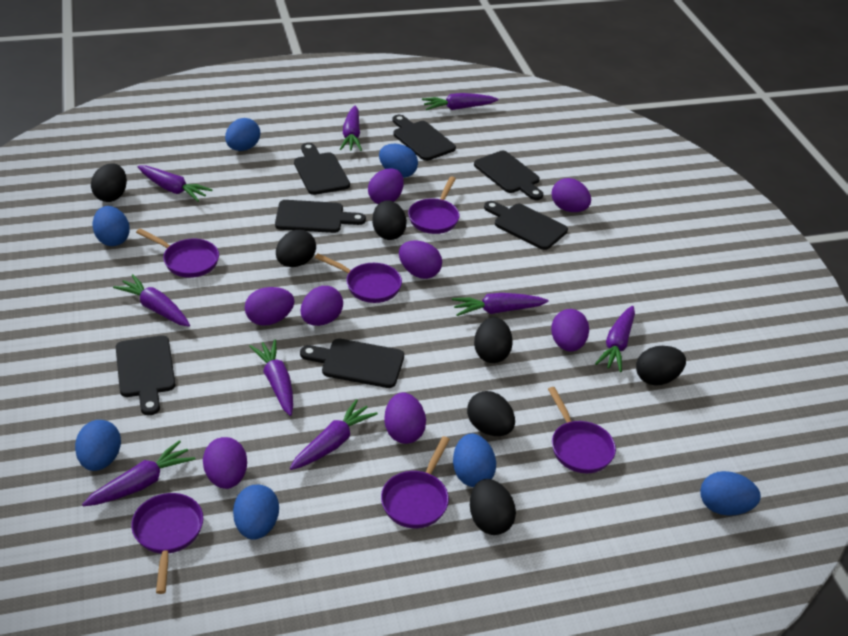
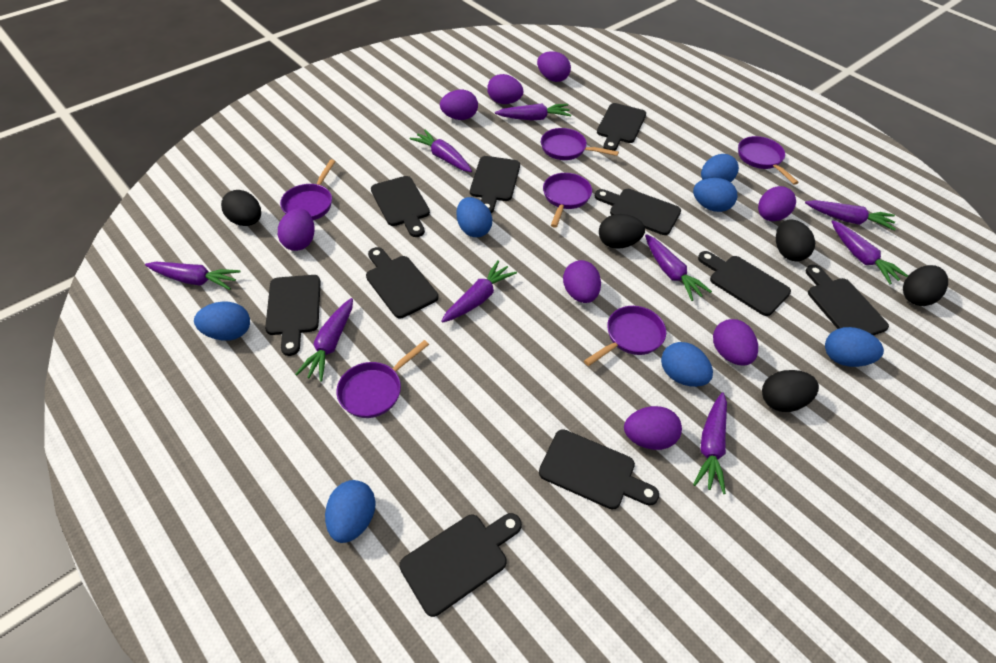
black cutting board: [116,336,176,415] [275,200,366,233] [294,143,350,195] [300,339,404,388] [393,115,456,161] [474,151,543,200] [484,201,568,250] = 7 -> [265,275,321,356] [366,247,438,318] [371,176,430,237] [399,513,522,617] [470,156,520,213] [539,429,659,510] [595,189,681,235] [597,103,646,151] [698,251,791,316] [806,265,889,335] = 10
black egg: [91,163,127,202] [276,230,316,267] [372,200,407,240] [467,391,515,436] [470,479,516,535] [474,317,513,363] [636,346,686,386] = 7 -> [221,190,261,226] [599,214,645,249] [762,370,819,412] [776,219,815,261] [903,265,948,306] = 5

